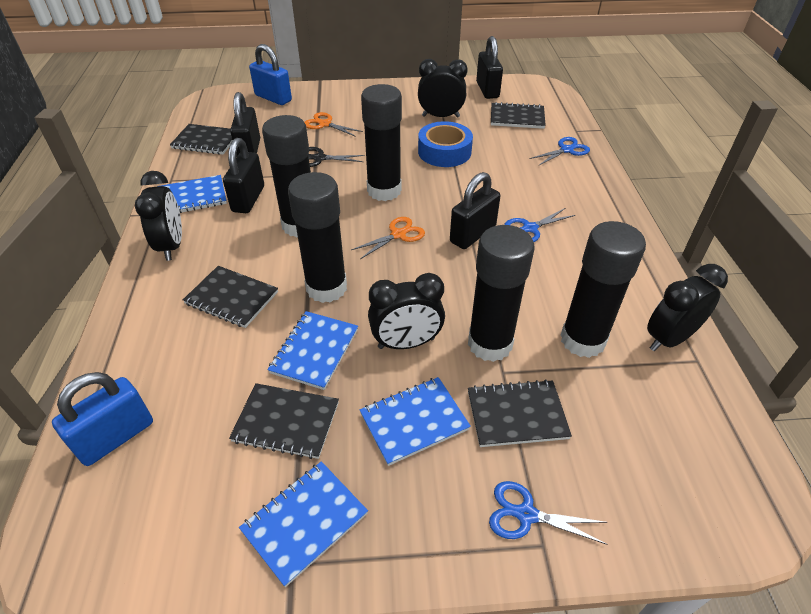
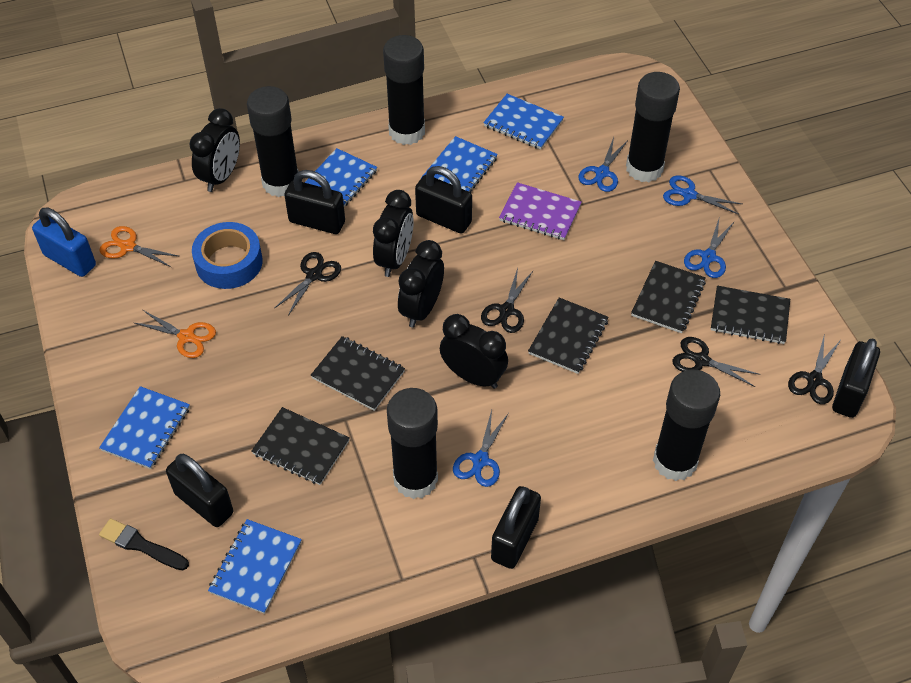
black brush: none = 0 -> [99,518,189,570] = 1
black padlock: [223,138,264,213] [230,92,260,157] [450,172,500,249] [476,36,503,99] = 4 -> [166,454,233,527] [284,170,345,234] [415,166,472,234] [491,486,541,569] [832,338,880,418] = 5
black scissors: [308,147,365,167] = 1 -> [275,252,341,316] [481,268,533,333] [672,337,760,387] [788,337,841,404] = 4
blue notebook: [162,175,227,213] [239,461,368,587] [268,311,358,390] [360,377,471,466] = 4 -> [99,386,190,469] [208,519,302,614] [304,148,377,207] [421,136,498,193] [483,94,564,150] = 5
blue padlock: [52,372,153,466] [249,44,292,105] = 2 -> [32,208,96,277] = 1
blue scissors: [489,481,607,545] [504,208,575,242] [530,137,590,166] = 3 -> [453,410,509,487] [578,137,628,192] [663,175,742,215] [684,216,735,278] = 4
purple notebook: none = 0 -> [499,182,581,240] = 1

